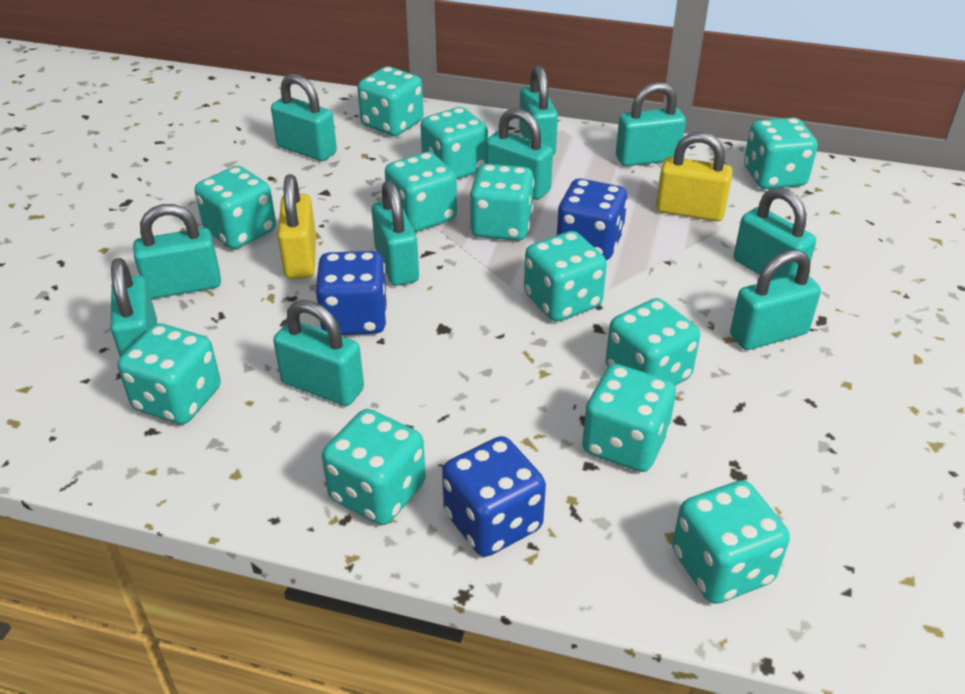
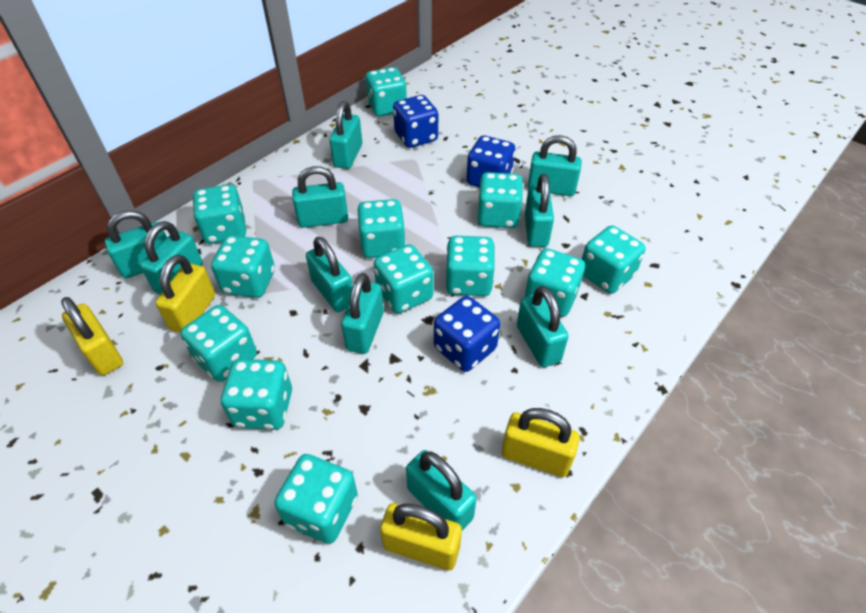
yellow padlock: [278,174,316,279] [656,132,733,221] = 2 -> [61,297,123,375] [155,255,215,333] [380,503,462,571] [502,408,580,477] = 4

